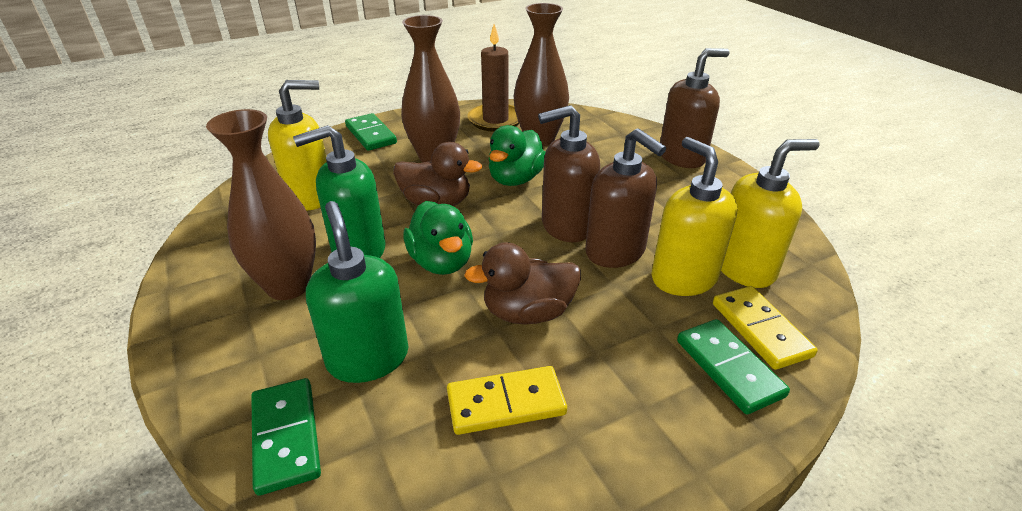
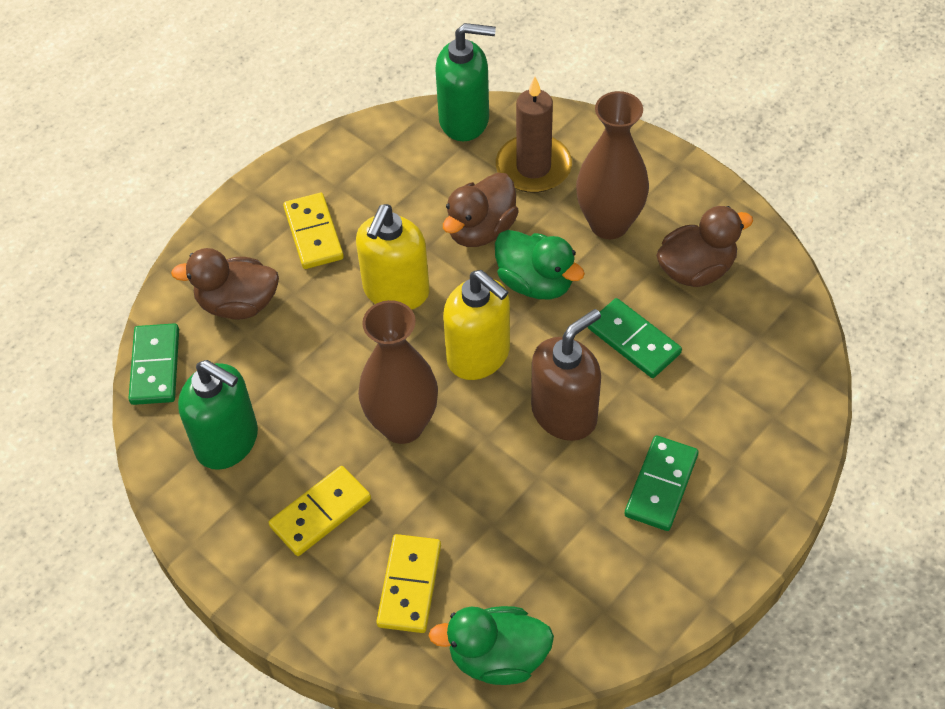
brown duck: [393,142,482,206] [464,242,581,324] = 2 -> [171,248,279,319] [443,173,519,247] [656,206,753,287] = 3
brown soap dispenser: [538,105,600,242] [585,128,666,268] [660,48,729,168] = 3 -> [531,309,601,441] = 1
brown vase: [206,109,316,300] [401,15,460,162] [514,3,569,146] = 3 -> [358,300,438,444] [576,91,649,239] = 2
yellow domino: [447,366,567,435] [713,286,818,370] = 2 -> [269,466,371,556] [283,193,344,269] [376,534,441,633] = 3
yellow soap dispenser: [268,80,327,210] [651,137,738,296] [721,139,820,288] = 3 -> [356,204,430,310] [443,270,510,380] = 2

